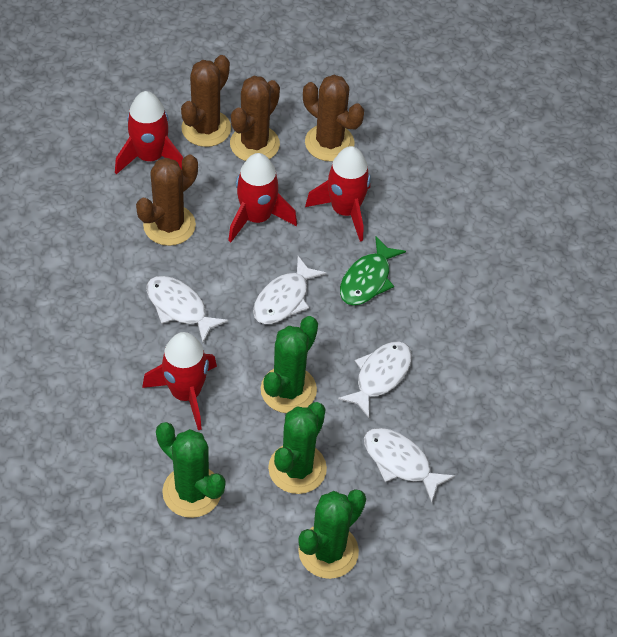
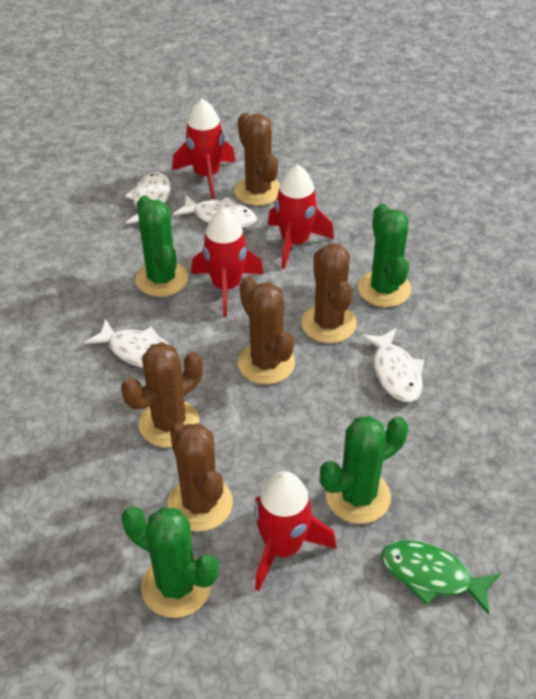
brown cactus: [136,154,198,246] [181,55,231,147] [230,76,280,161] [303,75,364,162] = 4 -> [121,342,203,447] [168,423,233,531] [234,113,280,206] [238,277,295,384] [301,243,357,343] = 5

